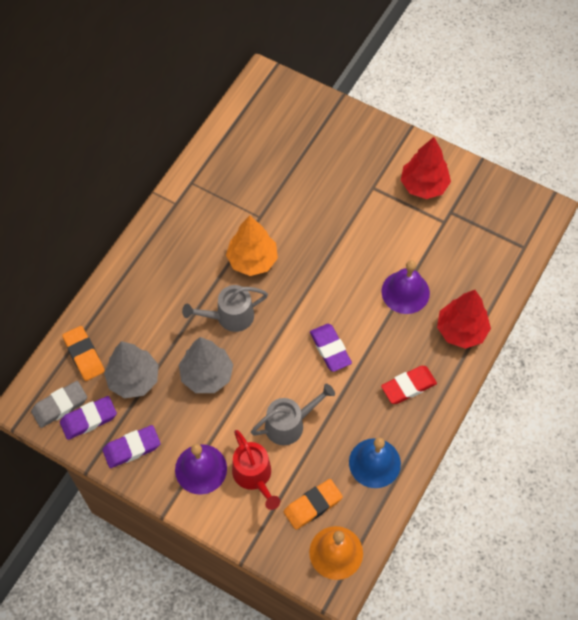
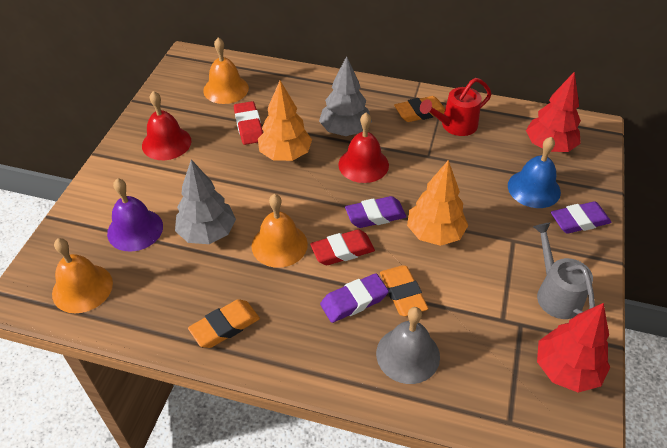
grey bell: none = 0 -> [376,307,440,384] = 1
grey eraser: [31,381,87,428] = 1 -> none = 0
grey watering can: [182,285,268,332] [251,384,335,445] = 2 -> [533,223,595,319] = 1
orange bell: [309,526,363,580] = 1 -> [52,238,113,313] [203,38,249,104] [252,194,308,268] = 3
orange eraser: [62,326,105,381] [284,479,343,530] = 2 -> [188,299,260,348] [380,266,429,316] [394,96,445,122] = 3
orange tree: [226,216,278,276] = 1 -> [258,81,312,161] [407,160,468,246] = 2
purple bell: [175,444,227,495] [381,260,430,314] = 2 -> [107,178,163,252] = 1
red bell: none = 0 -> [142,91,191,160] [338,113,389,183] = 2
red eraser: [381,366,437,404] = 1 -> [234,101,263,145] [310,229,375,265] = 2

